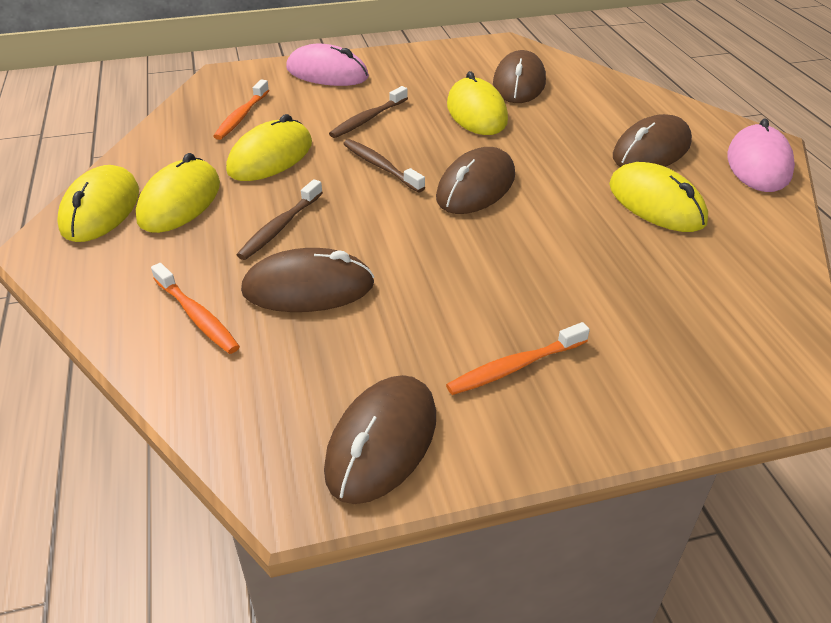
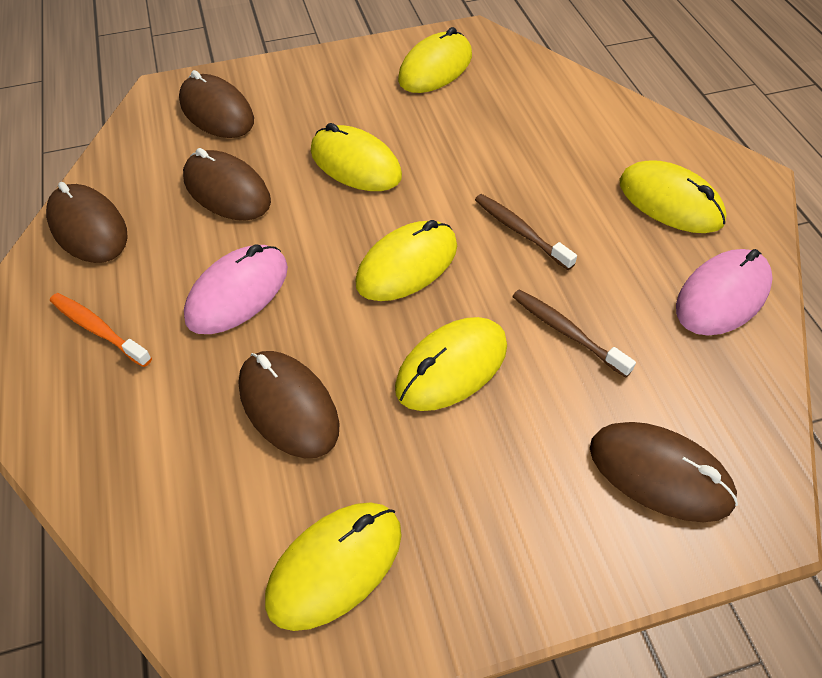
brown toothbrush: [237,179,323,260] [329,86,408,138] [343,139,425,192] = 3 -> [475,194,577,270] [512,289,636,378] = 2
orange toothbrush: [151,263,240,354] [213,79,269,140] [446,322,590,395] = 3 -> [50,293,152,367] = 1
yellow mouse: [57,165,139,242] [136,153,220,233] [226,114,312,181] [447,71,508,135] [609,162,708,232] = 5 -> [265,502,402,631] [311,123,402,191] [355,220,457,301] [395,317,507,411] [398,27,472,93] [619,160,726,233] = 6

